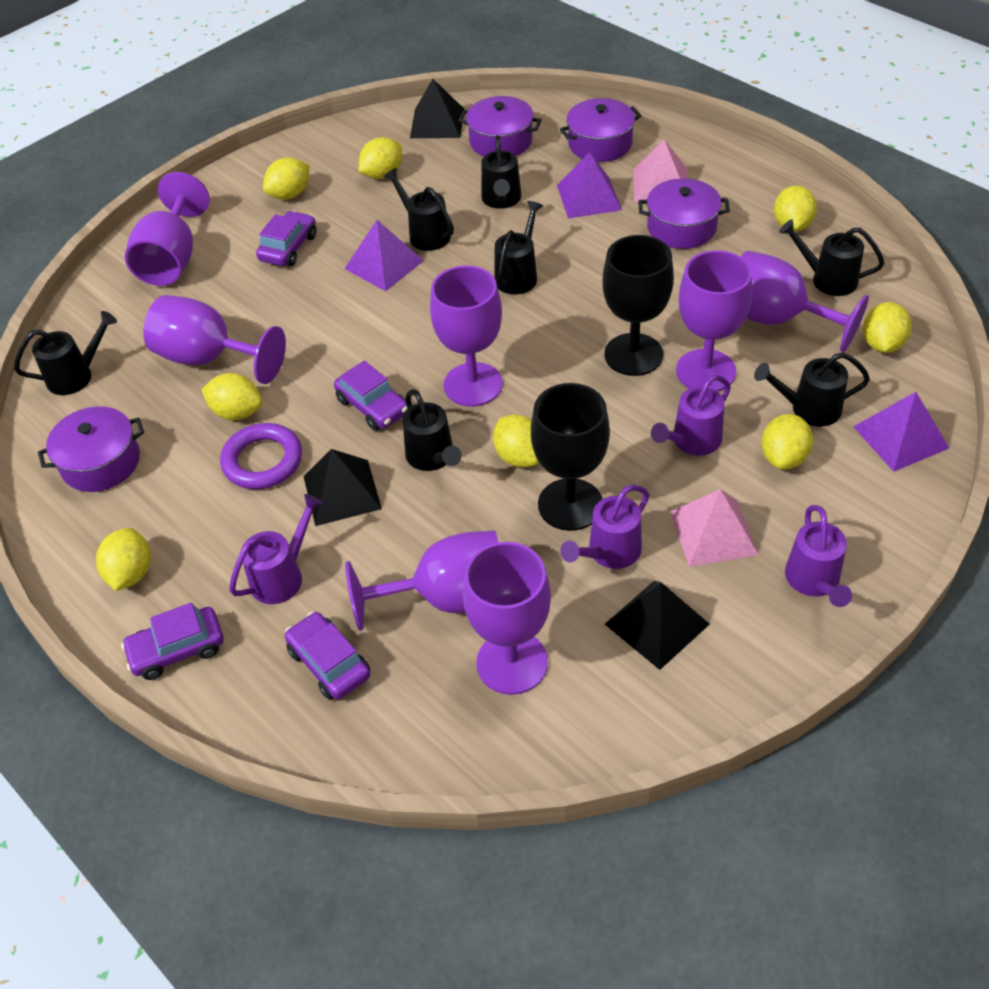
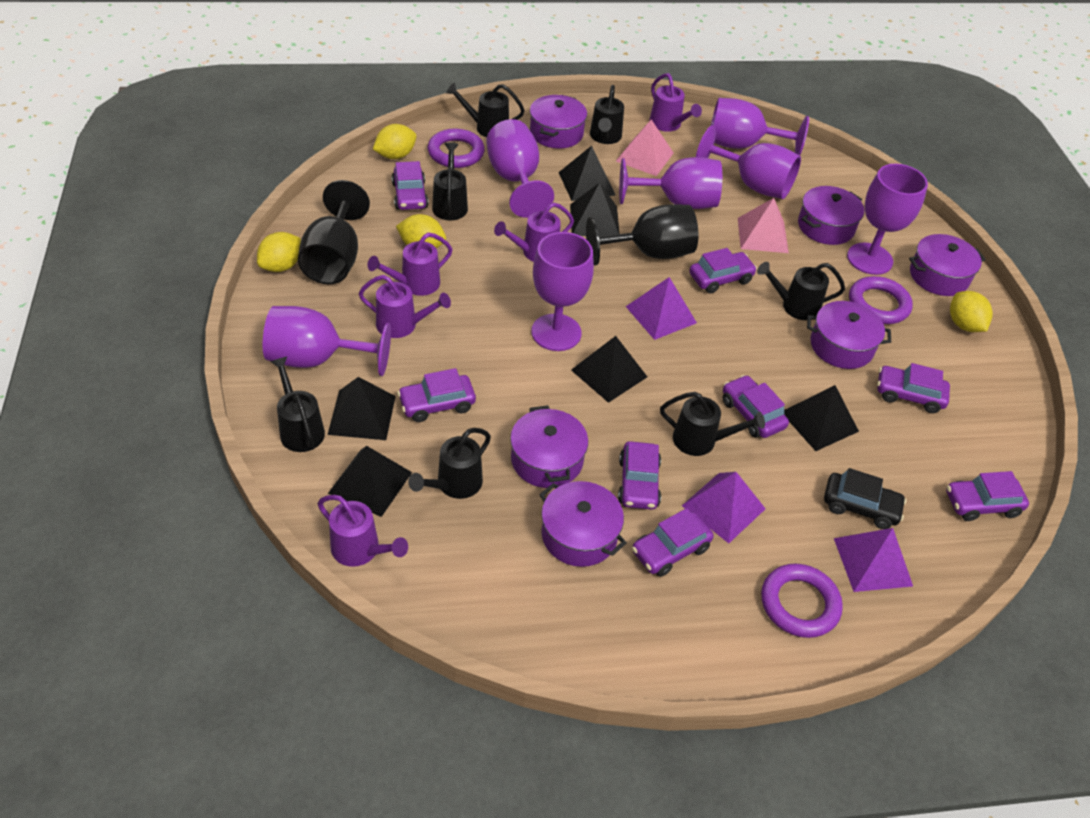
black car: none = 0 -> [824,468,907,529] = 1
black pyramid: [303,449,382,526] [410,79,464,138] [605,581,710,670] = 3 -> [328,377,396,440] [328,446,412,517] [558,146,616,201] [570,183,620,236] [571,336,647,403] [784,385,859,451] = 6
purple car: [121,602,224,680] [256,211,317,267] [285,612,370,700] [334,361,408,431] = 4 -> [392,161,429,210] [397,368,476,422] [618,441,661,510] [632,508,714,577] [689,248,757,293] [723,375,789,438] [877,363,950,413] [946,471,1029,521] = 8
purple pot: [38,406,144,492] [458,96,542,157] [560,98,642,162] [638,178,730,249] = 4 -> [510,405,588,488] [530,95,587,149] [539,481,627,567] [798,186,864,245] [807,301,891,369] [909,234,986,296] = 6
purple ring: [220,423,302,489] = 1 -> [428,129,485,168] [761,563,843,638] [849,276,913,324] = 3
purple watering can: [229,494,323,604] [560,485,649,569] [651,375,731,456] [785,505,852,607] = 4 -> [318,495,408,567] [359,275,451,338] [367,232,453,296] [494,202,574,262] [649,73,702,132] = 5
yellow lemon: [96,528,151,591] [201,373,262,420] [263,158,310,199] [359,137,402,179] [493,415,539,467] [761,414,813,469] [774,185,817,232] [863,302,912,353] = 8 -> [257,232,301,272] [373,124,416,159] [396,214,446,248] [950,291,993,332] = 4

